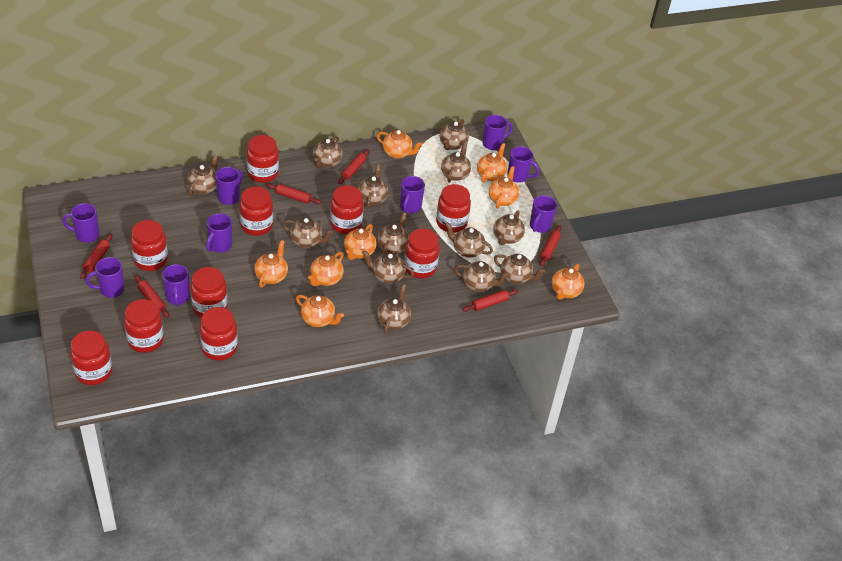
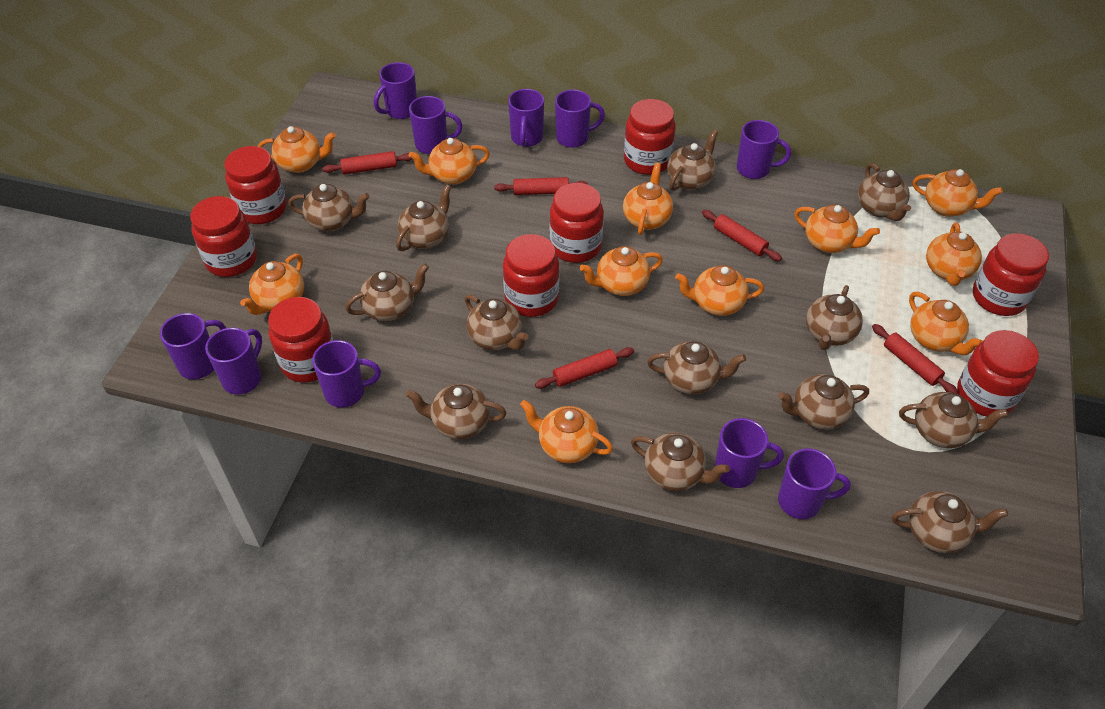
orange teapot: [254,240,288,287] [296,295,344,327] [308,252,344,286] [344,224,377,260] [377,130,422,159] [477,143,507,183] [489,166,519,208] [552,264,585,300] = 8 -> [240,254,304,315] [258,126,336,173] [408,138,490,185] [520,400,613,463] [580,246,663,296] [623,163,673,235] [675,265,764,316] [794,205,880,253] [909,292,983,355] [913,169,1003,217] [926,222,982,286] = 11
purple mug: [62,203,100,243] [86,257,125,298] [162,264,190,306] [206,213,232,252] [215,167,243,205] [400,176,425,213] [483,115,513,150] [507,146,539,183] [530,195,557,233] = 9 -> [160,313,226,379] [205,328,262,394] [312,340,381,408] [374,62,417,119] [409,96,463,154] [508,89,544,147] [555,90,605,148] [715,418,784,488] [737,120,791,179] [778,448,851,519] = 10
red jar: [70,330,112,385] [124,299,164,353] [131,220,168,271] [190,267,228,318] [200,307,238,361] [239,186,273,236] [246,135,279,183] [330,185,364,234] [404,229,440,279] [436,184,471,233] = 10 -> [190,196,257,277] [224,146,287,224] [268,297,334,383] [503,234,559,317] [549,183,604,263] [624,99,676,175] [957,330,1039,417] [973,233,1049,316] = 8
red rolling pin: [80,234,112,279] [134,275,170,318] [266,183,321,204] [338,149,370,184] [462,289,518,312] [540,225,561,266] = 6 -> [322,151,412,174] [494,177,588,195] [535,347,634,389] [702,210,782,261] [872,324,958,394] = 5

